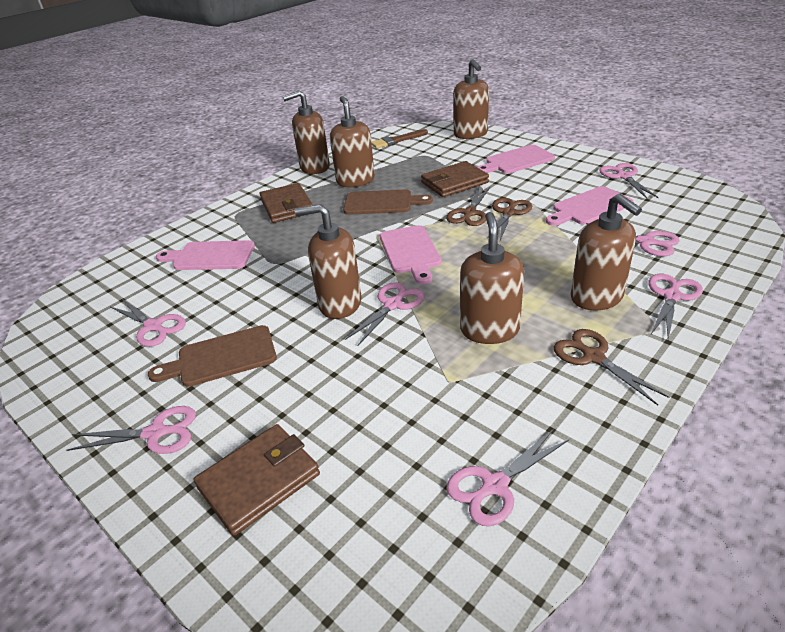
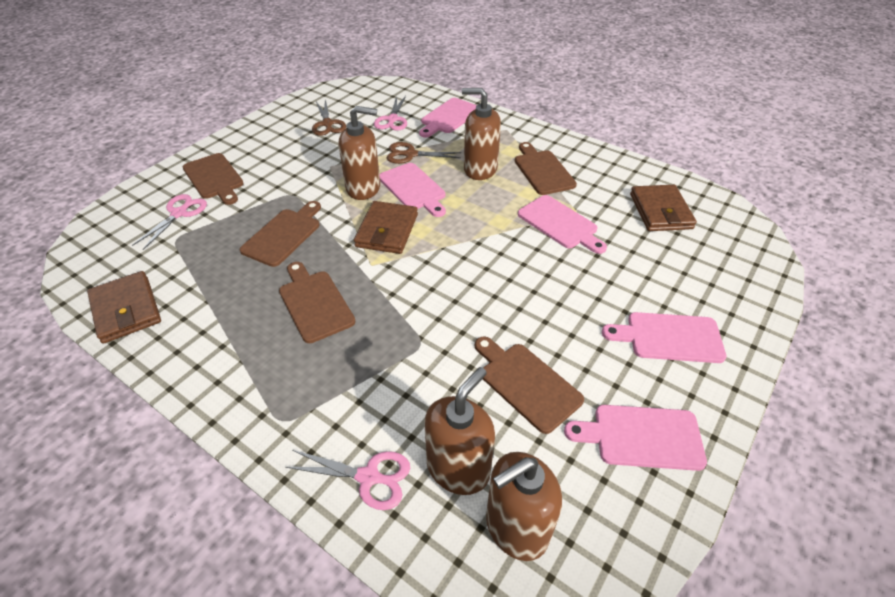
brown brush: [371,129,428,149] = 1 -> none = 0
brown cutting board: [148,325,277,387] [343,189,433,215] = 2 -> [183,153,244,205] [240,201,321,267] [279,262,355,343] [475,336,584,434] [515,142,577,195] = 5
brown scissors: [446,187,490,226] [487,198,532,240] [554,329,670,405] = 3 -> [312,99,346,136] [387,142,461,164] = 2
brown soap dispenser: [283,90,330,174] [295,204,362,319] [330,96,375,187] [453,59,489,139] [460,212,524,344] [571,194,642,311] = 6 -> [339,106,380,200] [425,367,495,495] [462,88,501,180] [486,452,562,561] = 4
pink cutting board: [156,240,255,270] [380,225,442,284] [477,145,555,174] [546,186,634,226] = 4 -> [379,163,446,217] [419,98,477,138] [518,195,607,254] [564,405,707,471] [602,312,726,363] = 5
pink scissors: [67,406,196,454] [110,299,186,347] [345,282,425,347] [446,429,569,526] [586,223,680,256] [599,163,659,199] [648,274,703,339] = 7 -> [132,194,207,250] [285,450,410,510] [374,96,407,131] = 3

